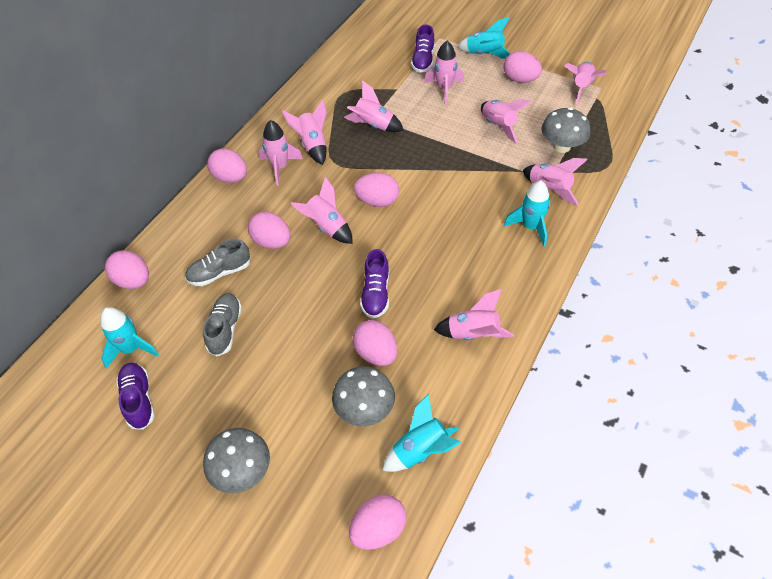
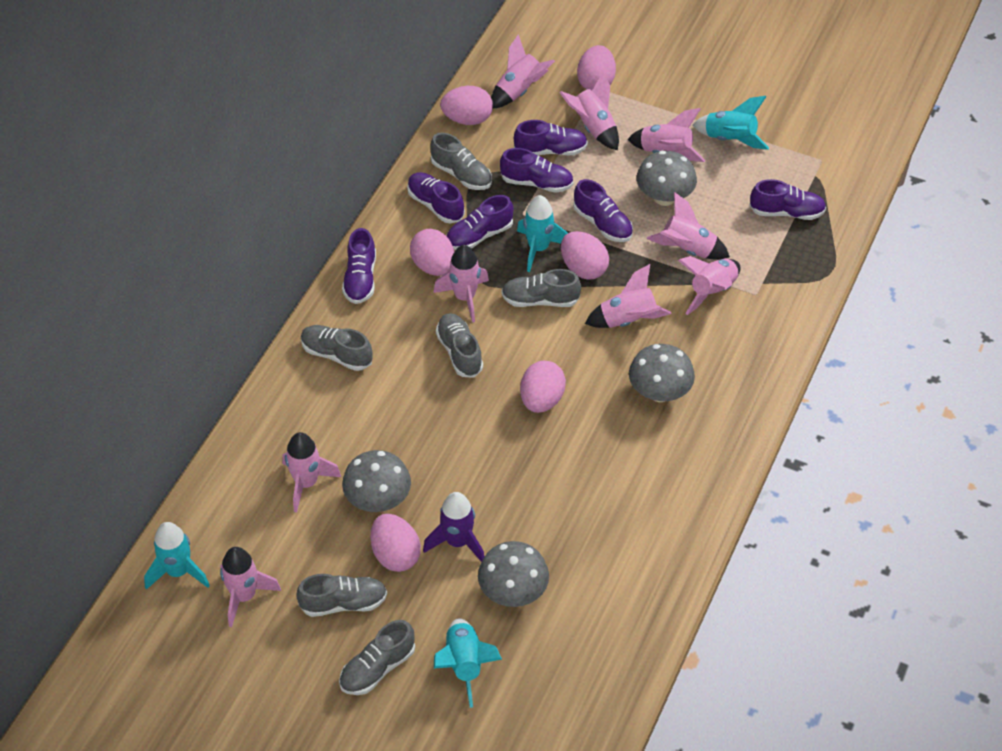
grey mushroom: [203,428,270,493] [332,366,395,426] [541,107,590,153] = 3 -> [342,450,411,512] [478,541,549,607] [629,344,695,402] [636,151,697,206] = 4
grey shoe: [185,239,250,286] [203,293,242,357] = 2 -> [296,574,387,617] [301,325,373,371] [339,620,415,695] [430,133,492,190] [436,313,483,378] [501,269,581,307] = 6
pink egg: [105,250,149,289] [207,148,247,183] [248,212,291,249] [349,494,406,550] [353,320,398,366] [354,173,399,207] [503,51,542,83] = 7 -> [370,514,421,572] [410,229,454,276] [440,86,493,125] [520,361,566,413] [561,231,609,280] [577,45,616,90] = 6
purple rocket: none = 0 -> [423,492,484,562] = 1
purple shoe: [116,363,155,430] [360,249,389,319] [411,25,435,73] = 3 -> [342,228,376,304] [407,172,465,223] [446,195,513,250] [500,148,573,193] [514,120,588,155] [573,179,633,242] [750,179,826,220] = 7

